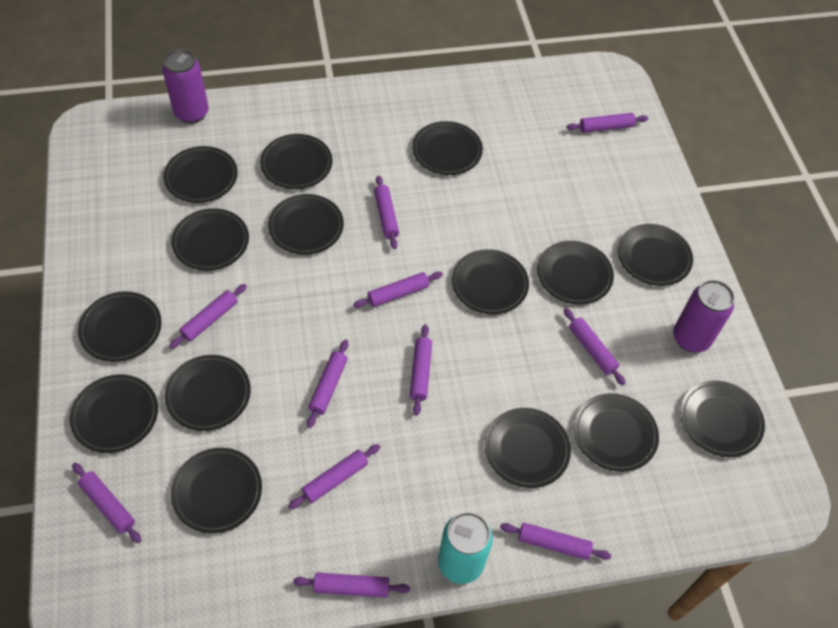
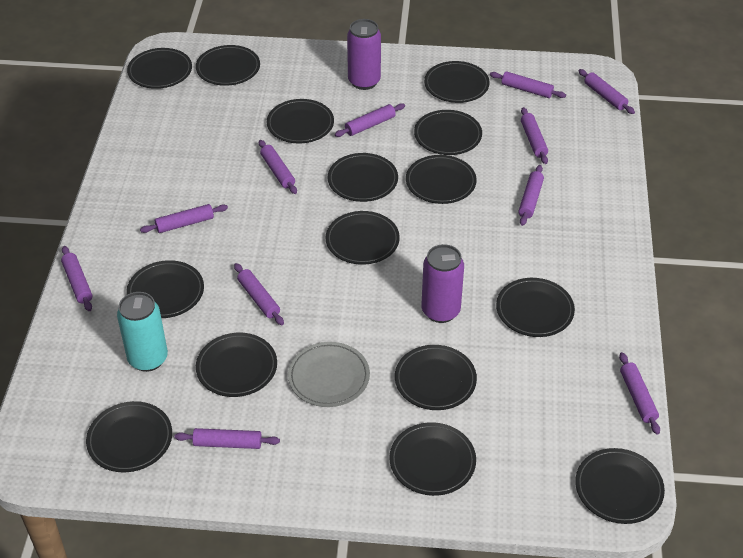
grey plate: none = 0 -> [288,342,370,407] = 1

